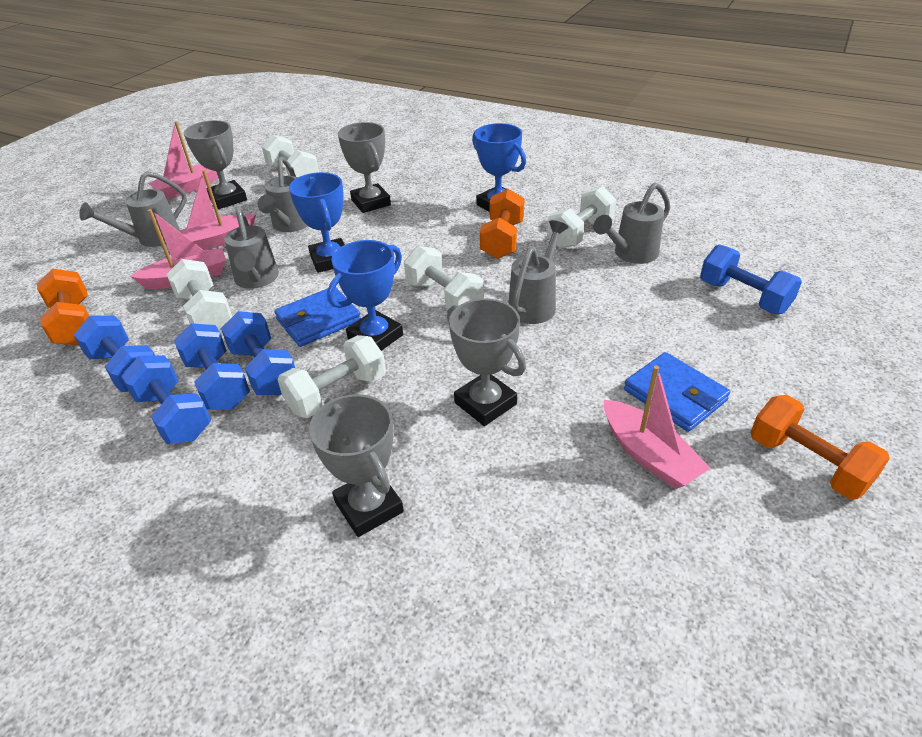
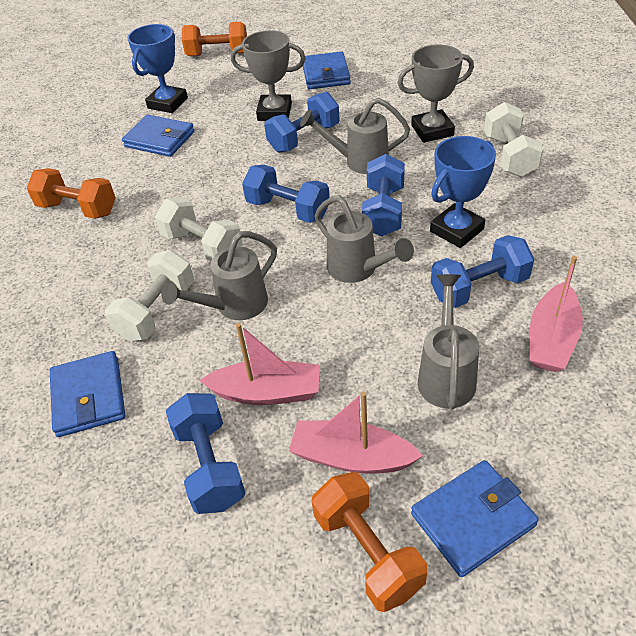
blue trophy: [289,172,345,273] [327,240,403,351] [472,123,526,212] = 3 -> [127,24,188,113] [430,136,496,248] = 2
blue wallet: [274,288,361,347] [624,352,731,432] = 2 -> [50,351,125,437] [122,115,195,157] [303,51,351,89] [411,460,539,577] = 4
grey trophy: [184,120,247,209] [309,394,404,537] [338,122,391,213] [447,299,526,426] = 4 -> [231,30,306,121] [398,44,474,143] = 2
grey watering can: [79,171,187,247] [224,206,279,289] [258,156,307,232] [508,220,568,324] [594,183,670,264] = 5 -> [161,231,277,320] [300,98,410,174] [314,195,414,283] [417,274,479,409] = 4
pink boat: [130,209,226,289] [148,121,218,200] [179,170,256,250] [604,366,710,489] = 4 -> [199,323,319,405] [289,392,423,474] [530,256,583,372] = 3
white dumbbell: [166,259,233,330] [262,135,319,177] [278,335,386,418] [404,246,484,309] [547,186,616,248] = 5 -> [105,250,194,341] [155,197,243,261] [484,102,543,177] = 3

